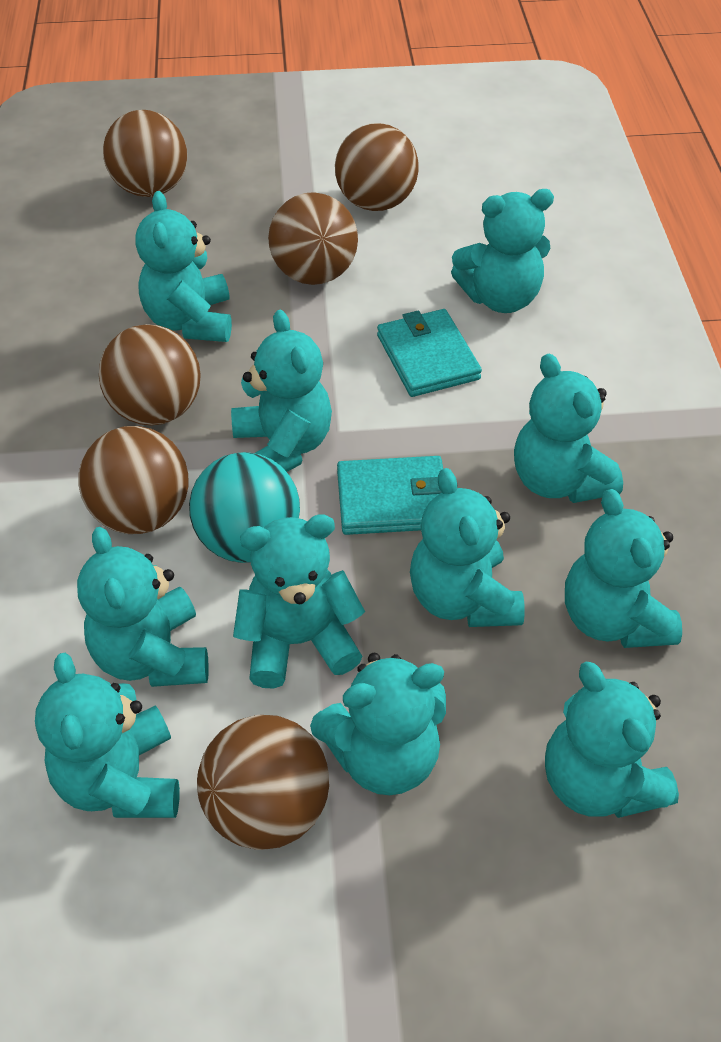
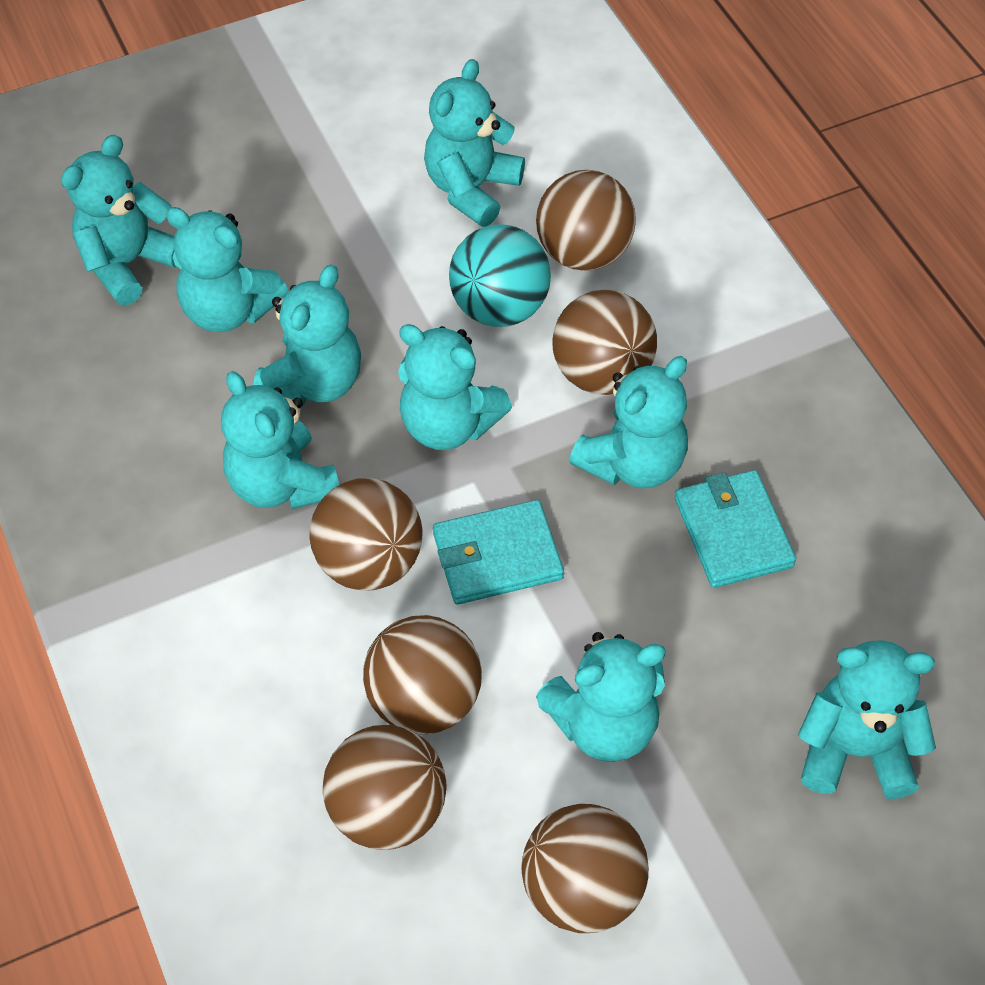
turquoise teddy bear: [35,653,180,818] [77,527,209,687] [135,191,232,342] [231,310,332,472] [233,514,365,689] [310,653,446,795] [410,468,525,627] [451,189,554,313] [514,353,623,503] [545,662,679,818] [565,489,682,648] = 11 -> [61,135,177,305] [166,207,288,332] [221,371,339,510] [253,264,361,407] [398,324,512,450] [424,59,525,227] [536,632,666,762] [569,356,688,488] [798,640,936,799] = 9

